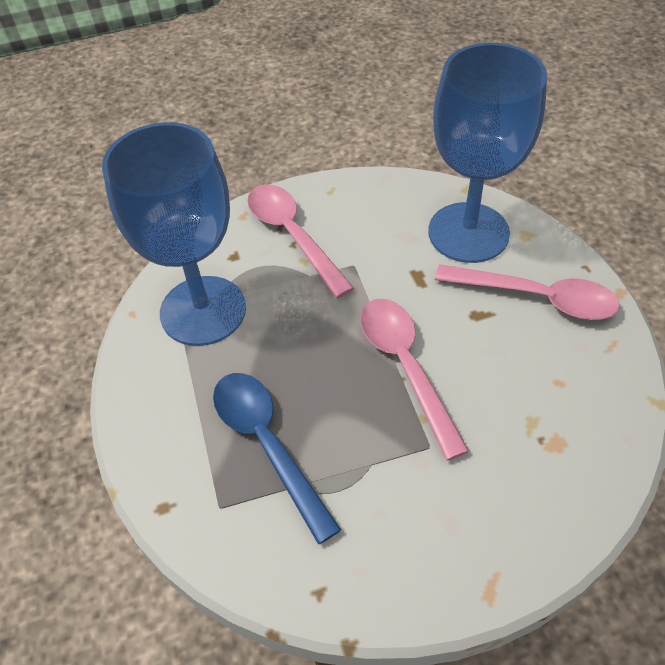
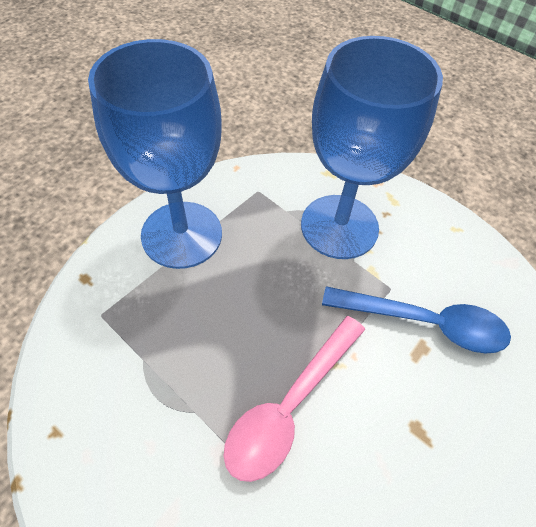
pink spoon: [247,184,354,298] [360,299,469,460] [435,264,620,320] = 3 -> [224,316,365,482] = 1

